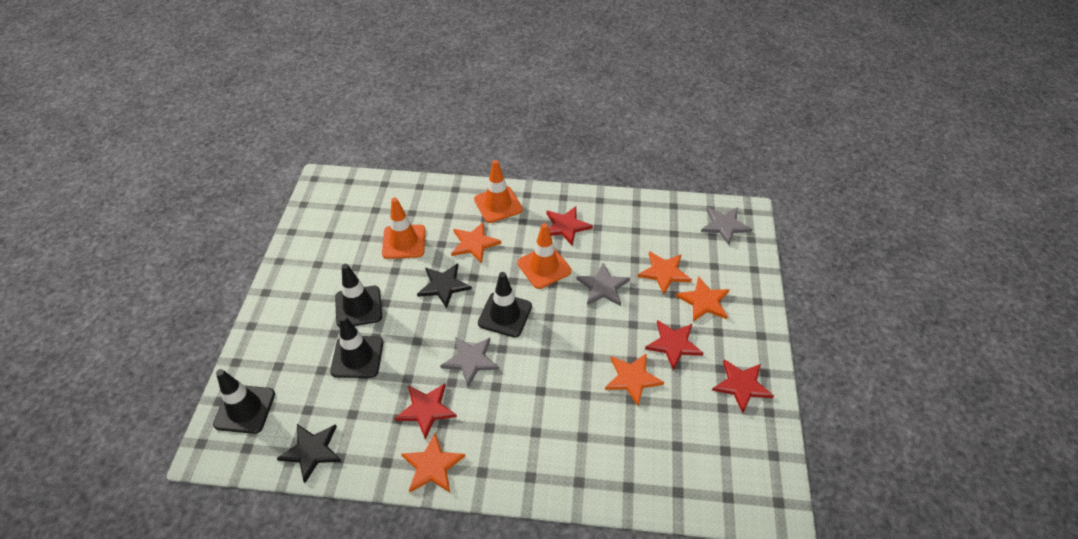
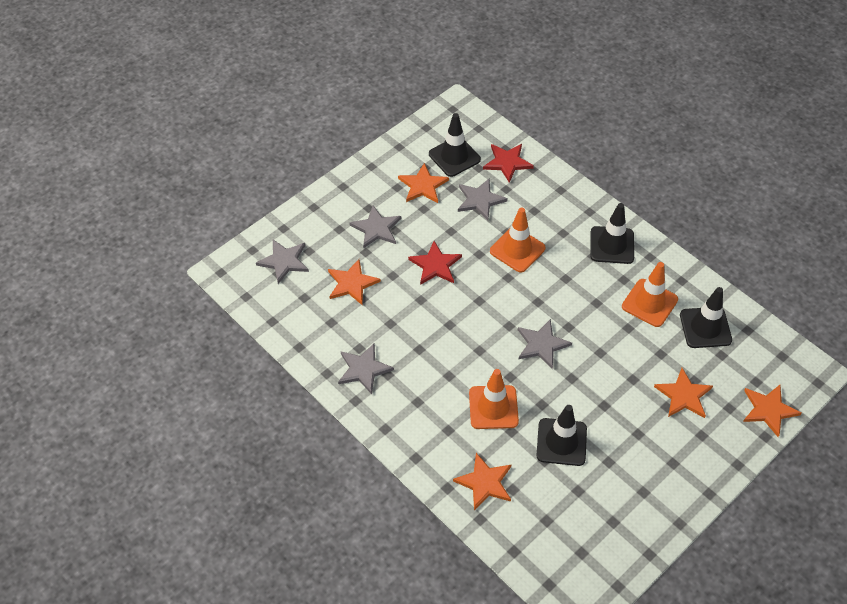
black star: [276,424,342,483] [417,263,472,309] = 2 -> none = 0
grey star: [440,337,499,387] [576,263,630,306] [701,207,752,245] = 3 -> [256,239,309,284] [338,344,394,394] [349,206,401,248] [458,179,508,220] [518,319,572,369] = 5
red star: [394,384,457,439] [546,206,593,246] [645,320,704,370] [712,359,774,413] = 4 -> [408,241,462,285] [483,144,534,183] = 2

